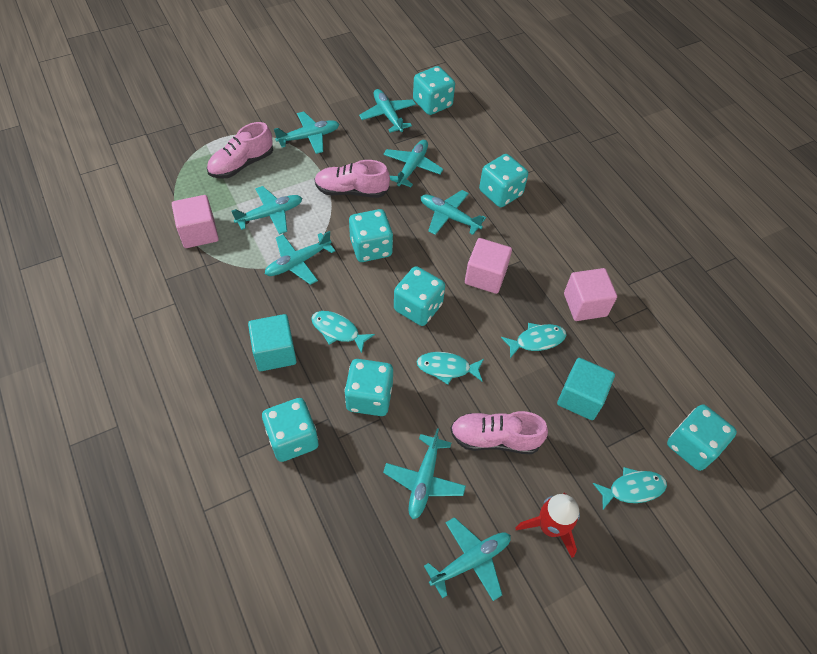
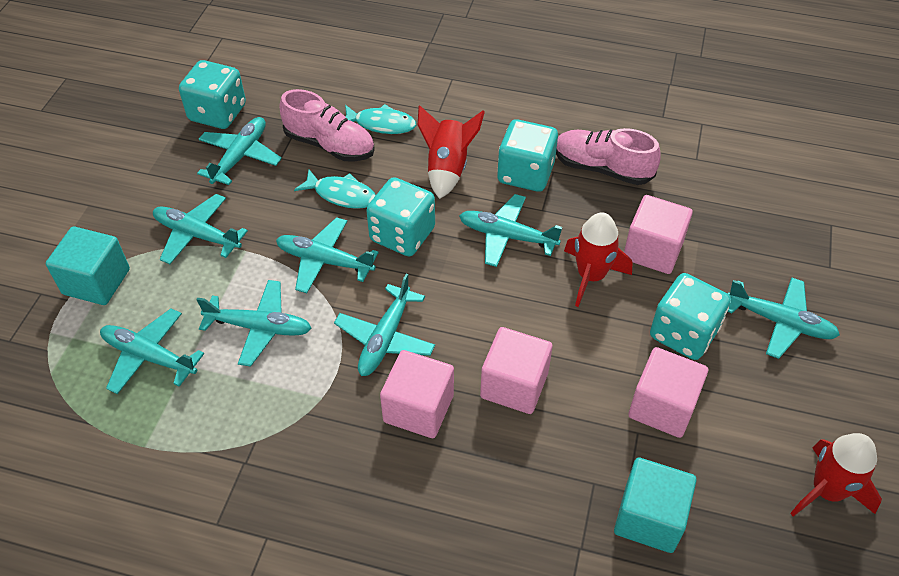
pink cube: [172,195,219,248] [465,238,512,294] [564,268,617,321] = 3 -> [380,350,454,438] [480,327,553,414] [624,195,693,274] [628,347,708,438] = 4
pink shoe: [207,122,273,179] [314,160,390,198] [450,411,548,454] = 3 -> [280,89,375,161] [556,128,661,185] = 2
red rocket: [515,493,580,558] = 1 -> [418,105,485,199] [564,212,633,307] [790,433,882,517] = 3
turquoise dice: [262,398,318,462] [344,359,393,416] [349,209,393,262] [394,266,445,326] [413,66,455,115] [479,154,528,207] [667,404,737,471] = 7 -> [179,60,246,129] [366,177,435,256] [497,119,558,192] [650,273,731,360] = 4
turquoise fish: [311,311,375,353] [417,352,484,385] [501,323,566,358] [593,467,667,509] = 4 -> [294,170,376,209] [345,104,416,134] = 2

